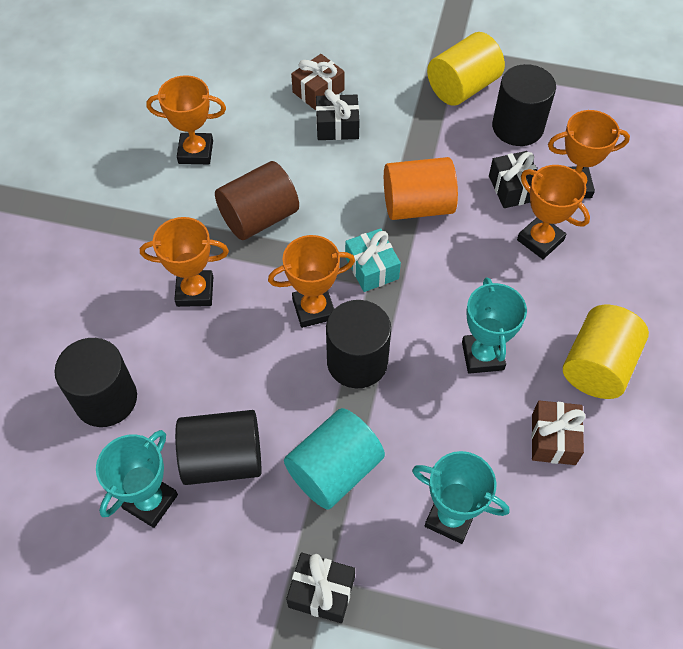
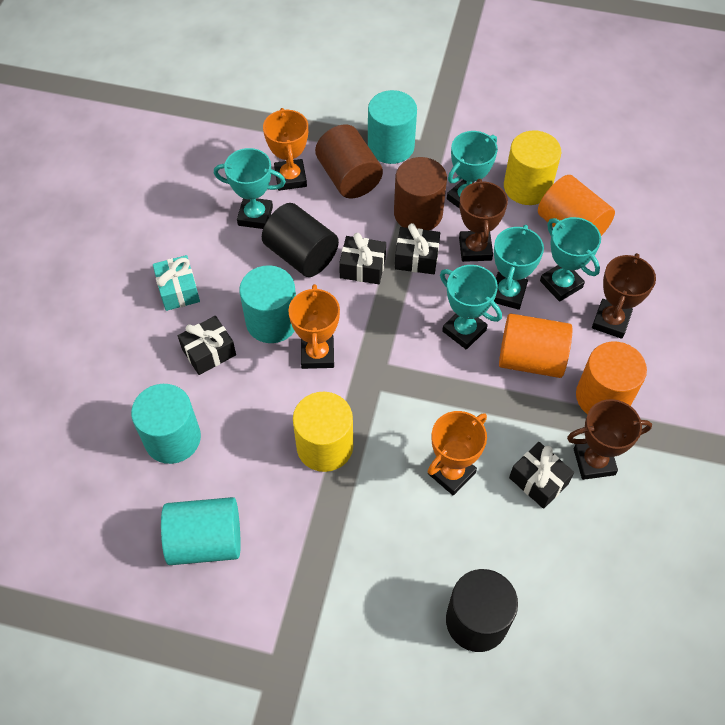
black cylinder: [54,338,137,427] [175,410,261,485] [326,300,391,388] [492,64,556,146] = 4 -> [262,203,339,277] [446,569,518,652] = 2
black gift: [286,553,355,623] [316,89,360,140] [489,151,537,208] = 3 -> [178,316,236,375] [339,233,386,284] [395,223,440,274] [509,442,574,509] = 4
brown cylinder: [215,161,299,240] = 1 -> [315,125,383,198] [394,157,447,230] = 2
brown gift: [291,54,344,110] [531,400,586,465] = 2 -> none = 0
brown trophy: none = 0 -> [459,179,508,262] [567,399,652,480] [592,253,656,339] = 3
orange cylinder: [384,157,458,220] = 1 -> [499,313,572,378] [538,175,615,236] [576,342,647,414] = 3
orange trophy: [140,217,229,307] [146,75,226,164] [268,235,355,328] [517,165,590,259] [548,110,630,199] = 5 -> [263,108,308,191] [288,284,340,369] [427,411,487,496] = 3
turquoise cylinder: [284,408,385,510] = 1 -> [131,384,201,464] [161,497,241,565] [239,265,296,343] [368,90,417,164] = 4
turquoise trophy: [96,430,178,528] [412,451,509,544] [462,277,527,374] = 3 -> [214,148,286,229] [440,265,502,350] [447,131,498,209] [494,225,544,310] [540,217,601,302] = 5

